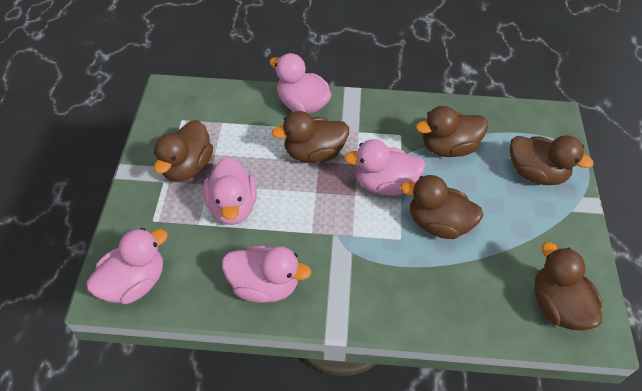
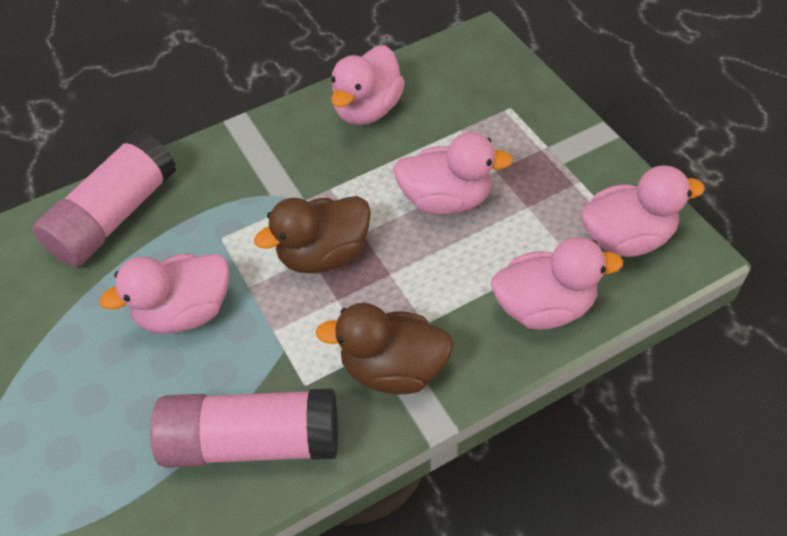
brown duck: [154,120,213,182] [271,111,349,163] [401,175,484,239] [416,106,488,157] [510,135,594,185] [534,242,602,331] = 6 -> [254,196,371,273] [315,303,454,394] = 2
pink glue stick: none = 0 -> [32,131,176,268] [150,388,338,468] = 2

